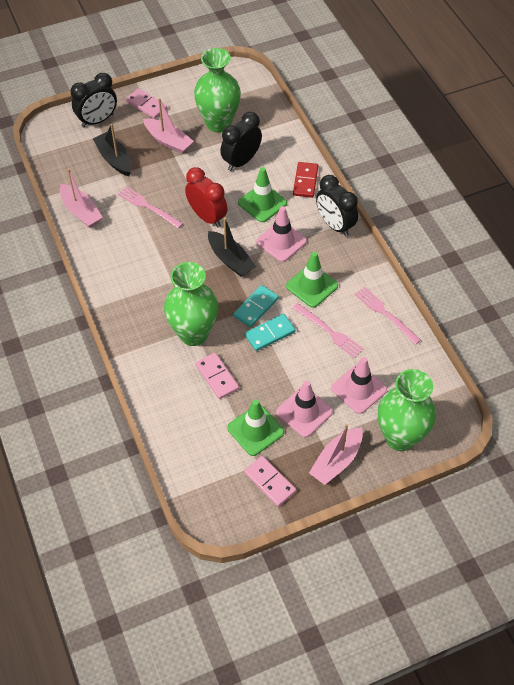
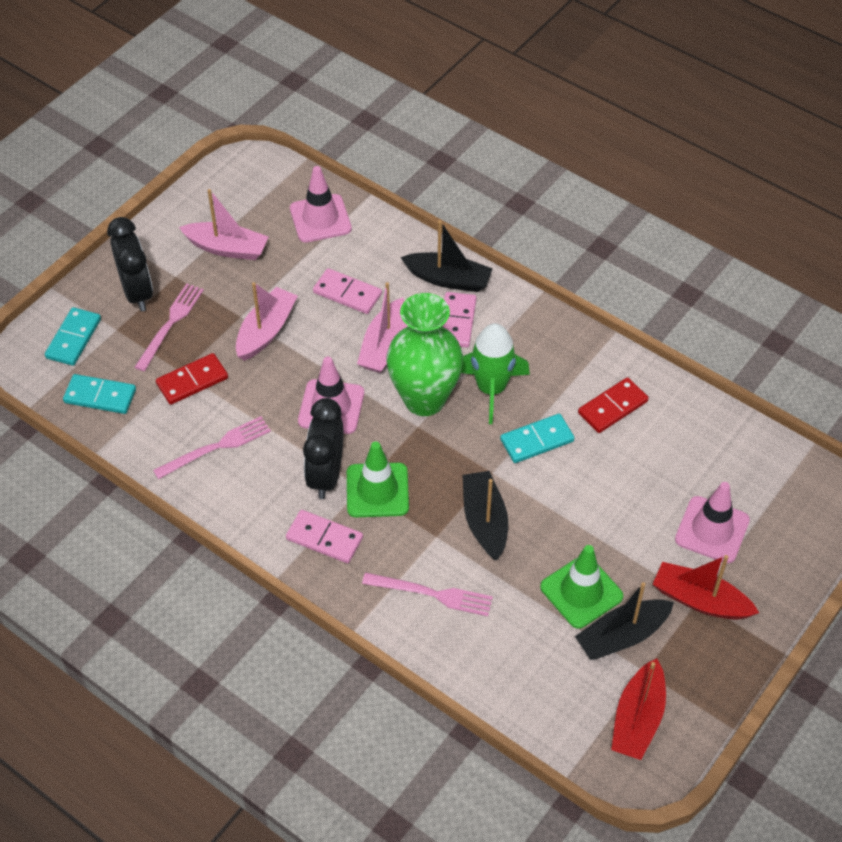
black boat: [93,124,132,176] [208,217,256,277] = 2 -> [401,220,493,292] [462,471,508,560] [575,582,674,660] = 3
black clock: [71,73,117,128] [220,112,262,171] [316,175,358,237] = 3 -> [107,217,153,311] [303,398,343,499] = 2
green rocket: none = 0 -> [461,323,530,424] = 1
green traffic cone: [227,399,284,456] [238,167,287,222] [286,252,338,308] = 3 -> [347,441,409,517] [540,545,623,629] = 2
green vase: [164,262,218,346] [194,48,241,133] [378,369,436,451] = 3 -> [387,293,463,416] = 1
red boat: none = 0 -> [611,658,666,760] [653,555,759,620] = 2
red clock: [185,167,227,228] = 1 -> none = 0
red domino: [293,162,318,198] = 1 -> [156,353,228,405] [578,377,649,433] = 2
turquoise domino: [233,285,279,327] [245,314,296,351] = 2 -> [45,307,101,366] [63,374,136,414] [500,414,574,463] = 3

